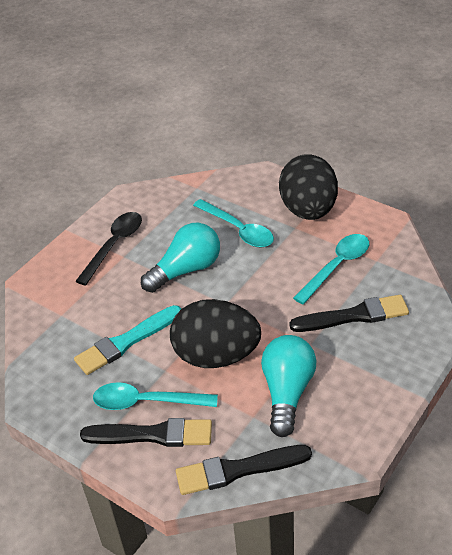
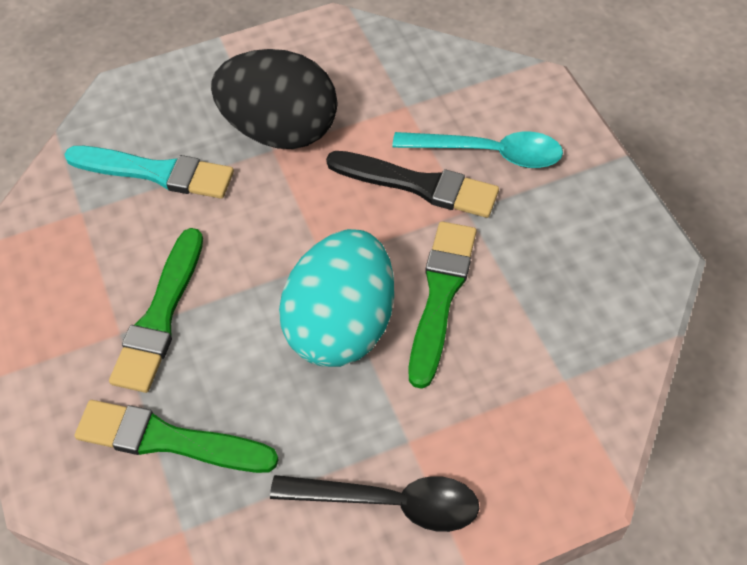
black brush: [80,418,212,447] [176,445,312,495] [290,295,409,332] = 3 -> [326,151,499,218] = 1
black egg: [170,299,261,368] [279,154,338,220] = 2 -> [211,49,338,149] = 1
green brush: none = 0 -> [75,400,279,473] [109,228,203,393] [409,221,476,389] = 3
turquoise egg: none = 0 -> [279,229,394,367] = 1
turquoise light bulb: [141,223,220,293] [261,335,316,437] = 2 -> none = 0
turquoise spoon: [93,382,218,410] [193,199,274,247] [293,234,369,304] = 3 -> [392,131,563,168] = 1

